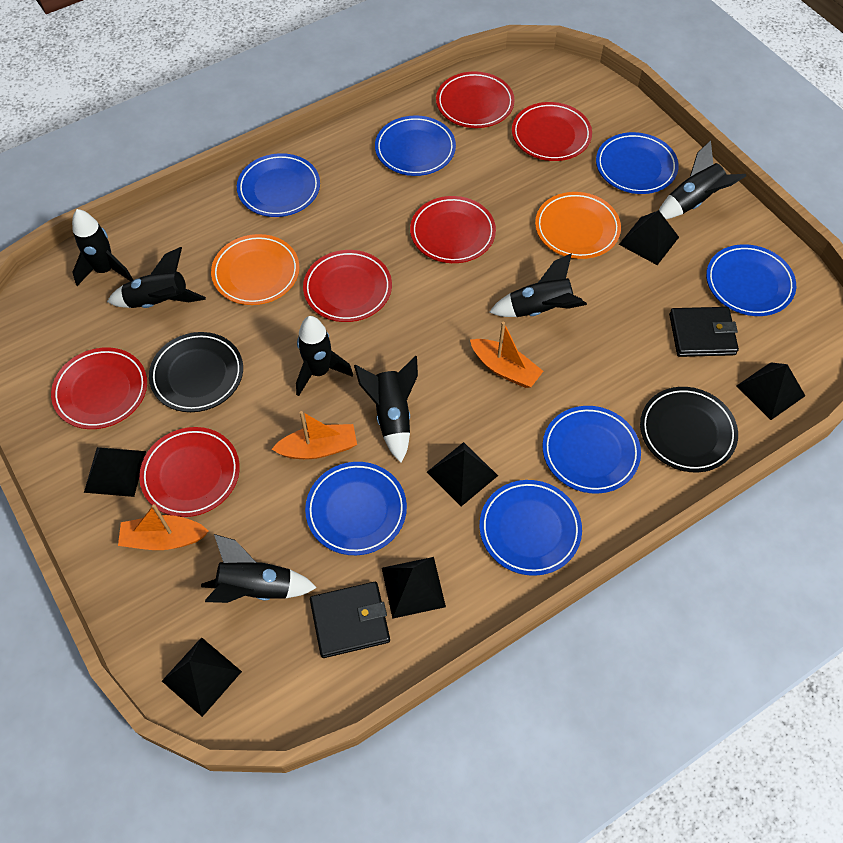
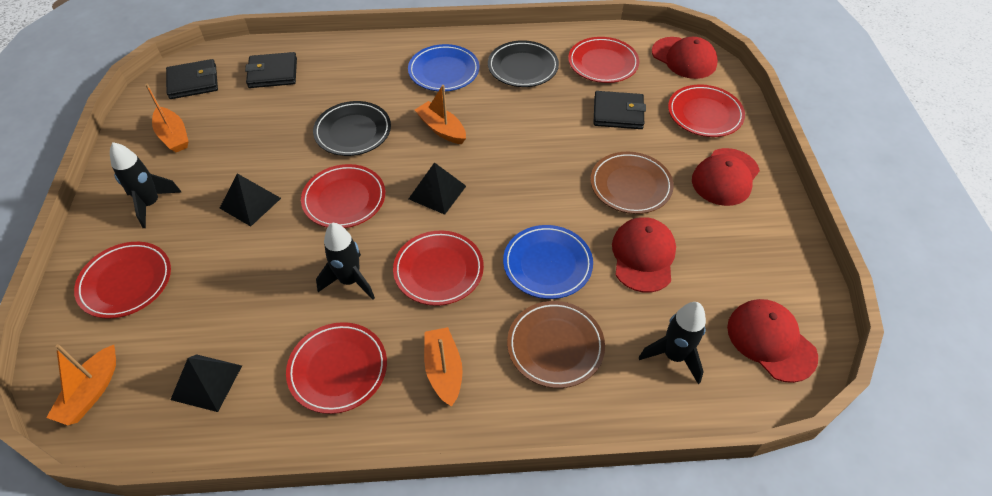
black pyramid: [84,447,146,497] [162,637,242,717] [382,557,446,619] [427,442,498,506] [619,210,679,265] [737,362,805,420] = 6 -> [170,354,242,412] [220,173,281,226] [409,162,466,215] = 3
black rocket: [72,209,133,286] [107,247,206,308] [201,534,317,603] [296,316,353,396] [354,356,418,463] [489,253,587,317] [659,140,746,219] = 7 -> [110,142,181,228] [316,222,375,300] [639,302,706,384] = 3
black wallet: [310,582,390,658] [669,307,739,357] = 2 -> [166,59,218,99] [245,52,297,88] [593,91,646,129] = 3
blue plate: [237,153,320,217] [305,462,407,555] [375,115,456,176] [479,480,582,576] [542,406,641,494] [596,132,679,194] [706,244,796,316] = 7 -> [408,44,479,91] [503,225,593,299] = 2
brown plate: none = 0 -> [507,301,605,388] [590,152,674,214] = 2
orange boat: [118,504,209,550] [272,411,357,459] [470,322,543,388] = 3 -> [46,344,116,425] [145,84,189,152] [415,85,466,144] [424,327,463,407] = 4
orange plate: [211,234,299,305] [535,192,621,259] = 2 -> none = 0
red cap: none = 0 -> [612,217,676,293] [652,37,718,79] [692,148,760,206] [727,299,818,383] = 4

